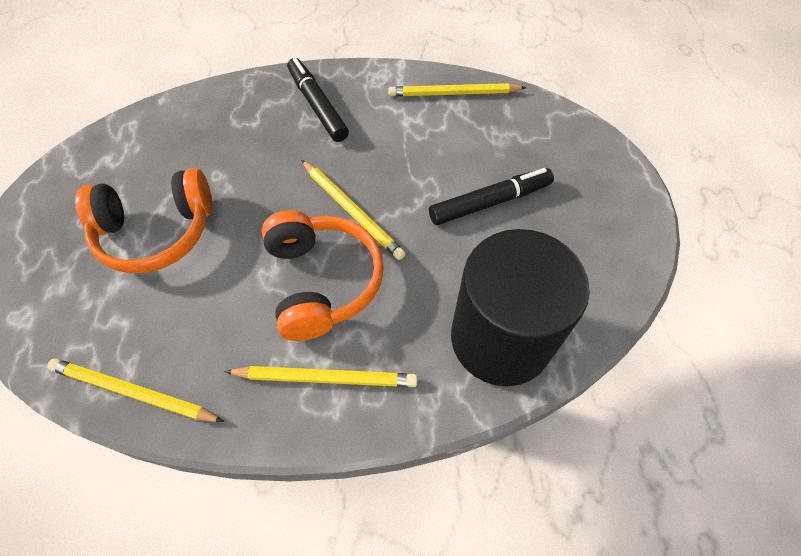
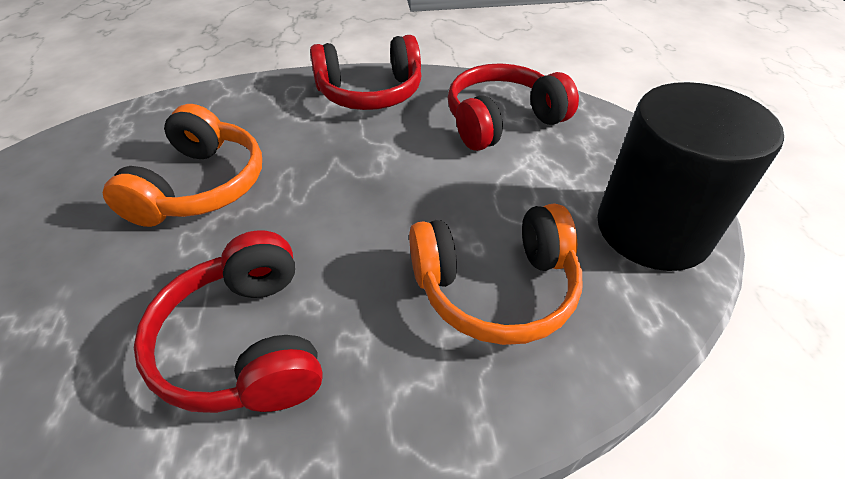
black marker: [287,57,349,142] [429,168,554,225] = 2 -> none = 0
red headphones: none = 0 -> [134,230,323,413] [310,35,421,110] [448,63,579,151] = 3
yellow pencil: [47,358,224,422] [225,366,417,387] [301,160,406,260] [388,83,527,97] = 4 -> none = 0

